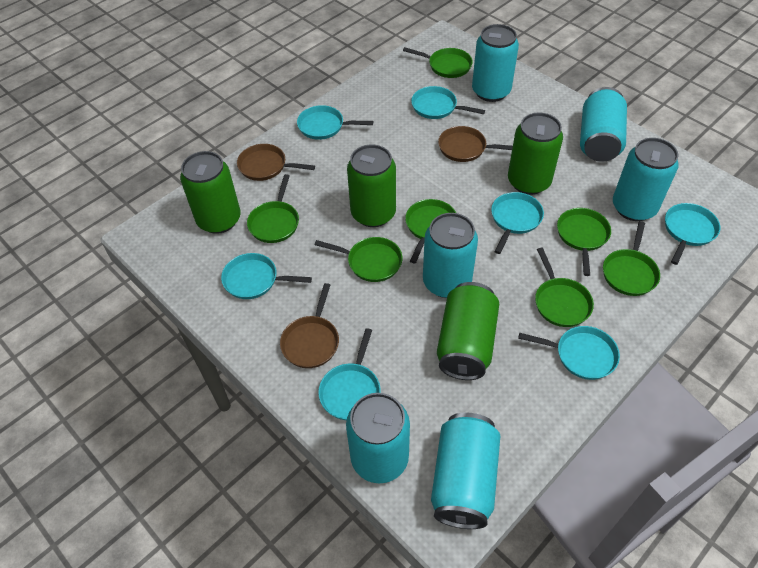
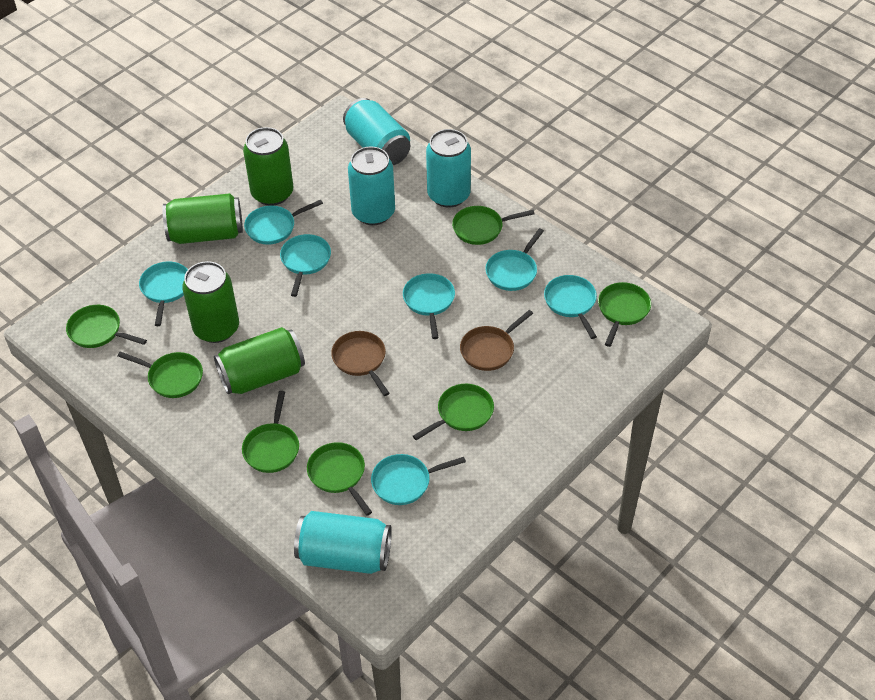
brown pan: [237,144,315,181] [280,283,339,368] [438,126,513,162] = 3 -> [331,331,390,396] [460,310,533,371] = 2
turquoise can: [346,393,410,483] [423,213,478,298] [431,412,500,529] [472,24,519,102] [580,87,627,162] [613,138,679,221] = 6 -> [294,511,392,574] [343,98,410,165] [348,146,395,225] [426,129,471,208] = 4

